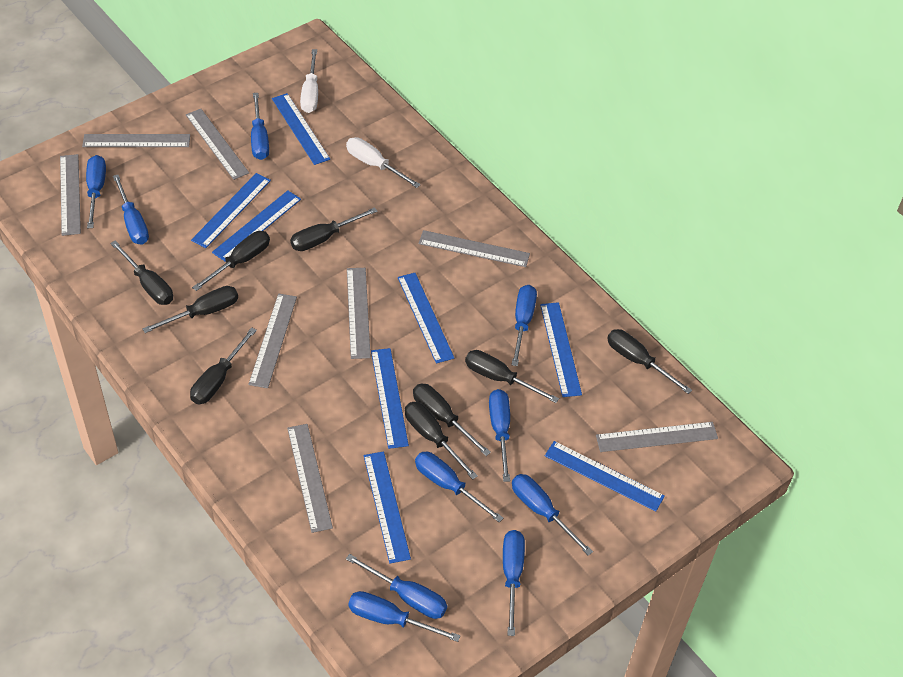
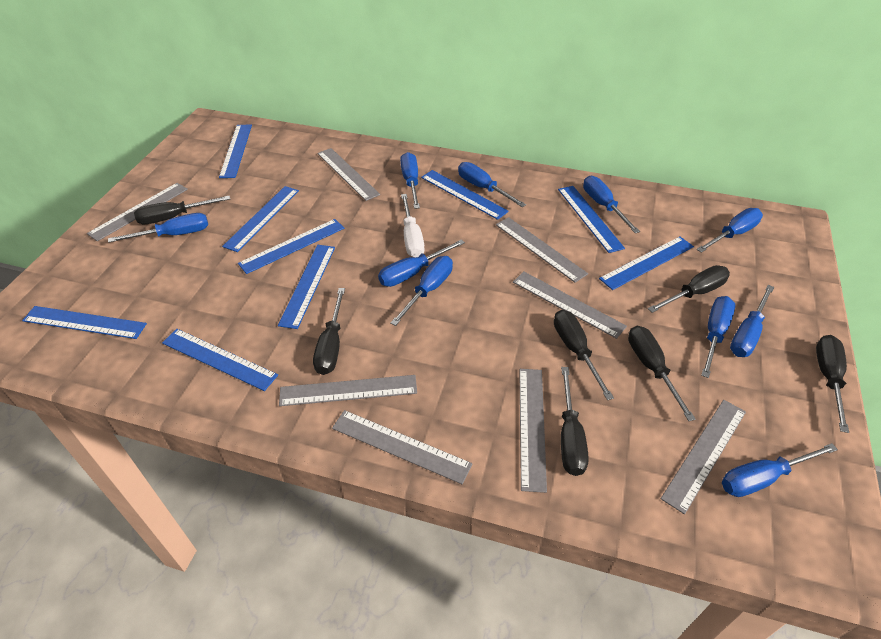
black screwdriver: [110,241,173,305] [142,286,238,333] [190,327,257,404] [192,231,270,291] [290,207,378,251] [405,402,478,480] [413,384,491,456] [465,350,559,403] [607,329,692,394] = 9 -> [134,196,230,224] [313,288,345,375] [554,310,614,400] [561,367,589,476] [628,326,696,421] [648,265,730,313] [816,335,849,433] = 7
blue ruler: [191,173,271,248] [212,190,301,262] [272,93,330,165] [364,451,411,563] [371,348,409,449] [398,273,454,364] [540,302,582,397] [545,441,665,512] = 8 -> [22,306,147,339] [162,329,278,391] [219,125,252,178] [222,186,299,252] [238,219,344,274] [278,245,335,329] [421,170,509,220] [558,186,625,253] [599,237,694,290] = 9
white screwdriver: [300,49,318,113] [346,137,421,188] = 2 -> [401,194,425,257] = 1

